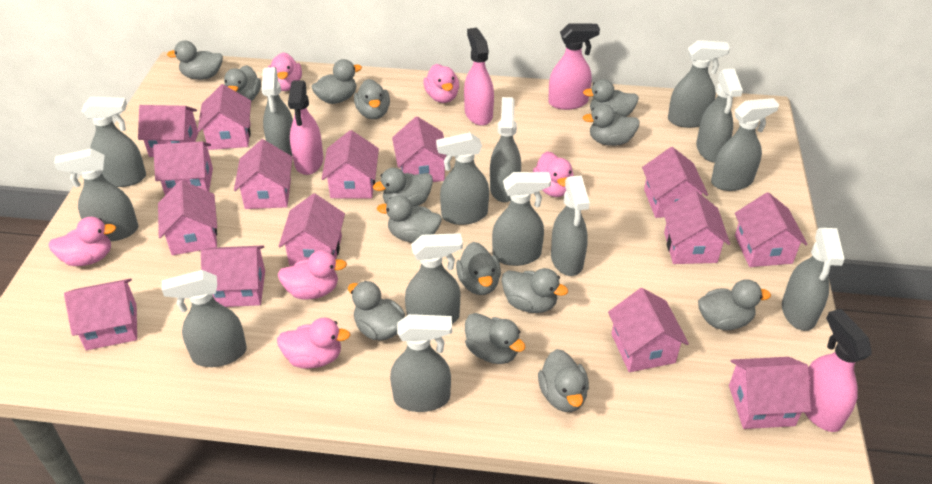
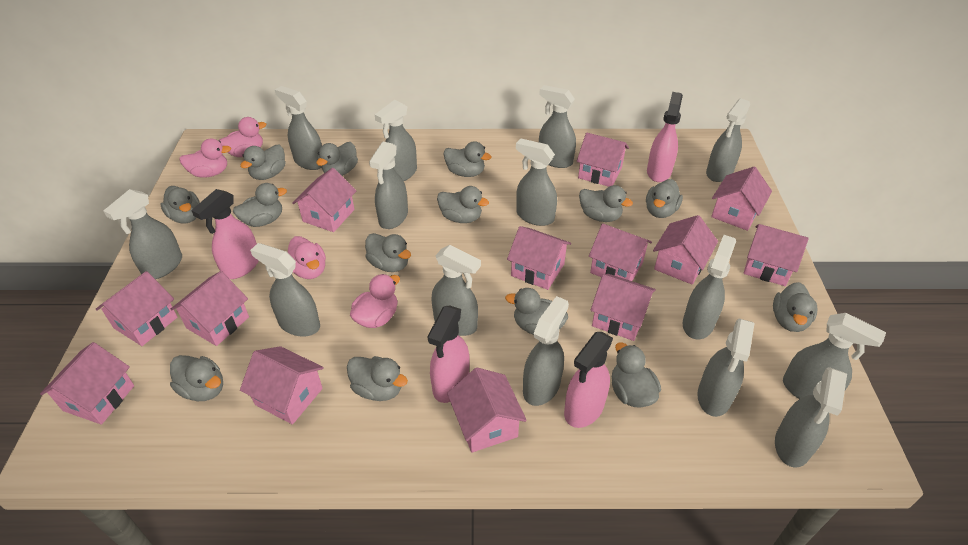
pink duck: [48,217,116,266] [268,52,302,91] [277,318,350,369] [278,250,347,300] [423,64,459,103] [533,151,574,197] = 6 -> [179,138,231,178] [219,117,266,157] [288,236,326,279] [350,274,400,328] = 4
pink house: [64,279,137,350] [138,105,198,157] [153,141,213,195] [158,180,217,255] [198,84,251,150] [201,245,265,307] [234,139,293,209] [279,193,345,266] [322,130,379,198] [392,117,446,182] [608,288,689,372] [642,147,708,218] [663,190,730,264] [729,357,811,429] [735,192,808,267] = 15 -> [40,342,134,425] [95,271,177,346] [170,271,249,346] [240,346,324,424] [292,168,356,232] [447,367,527,453] [507,226,571,290] [577,133,629,187] [589,223,652,281] [590,274,656,341] [653,215,718,285] [711,167,772,231] [744,224,809,286] = 13

